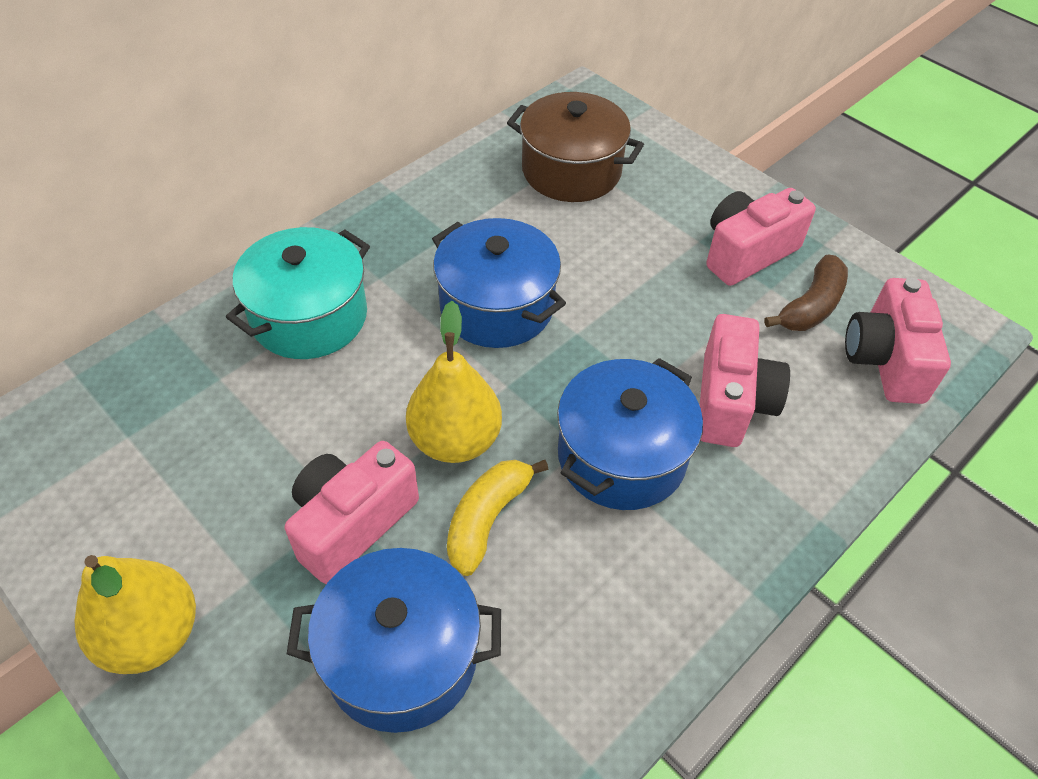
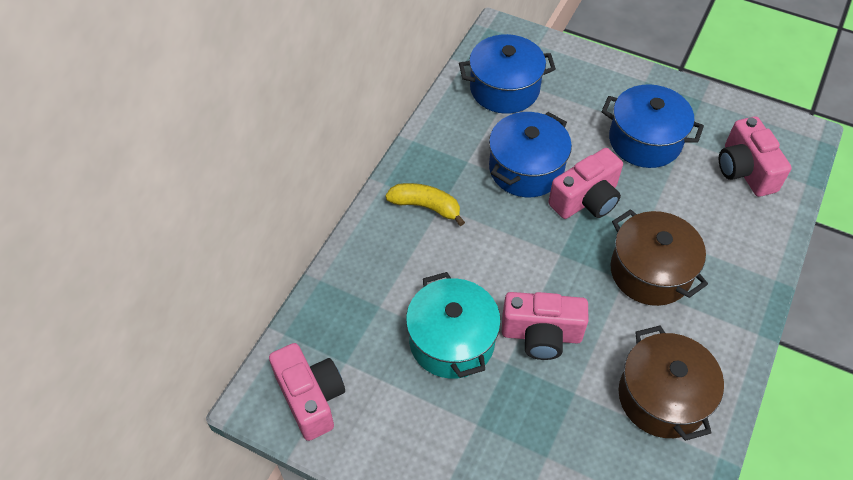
brown banana: [764,254,848,331] = 1 -> none = 0
brown pot: [507,92,644,202] = 1 -> [610,209,708,306] [618,326,724,441] = 2
yellow pear: [74,555,196,674] [406,301,502,463] = 2 -> none = 0

